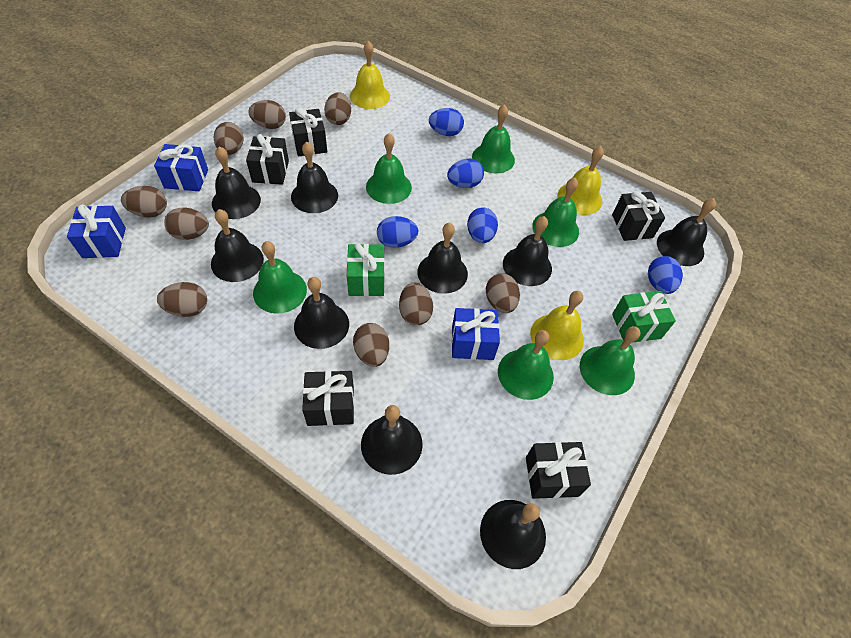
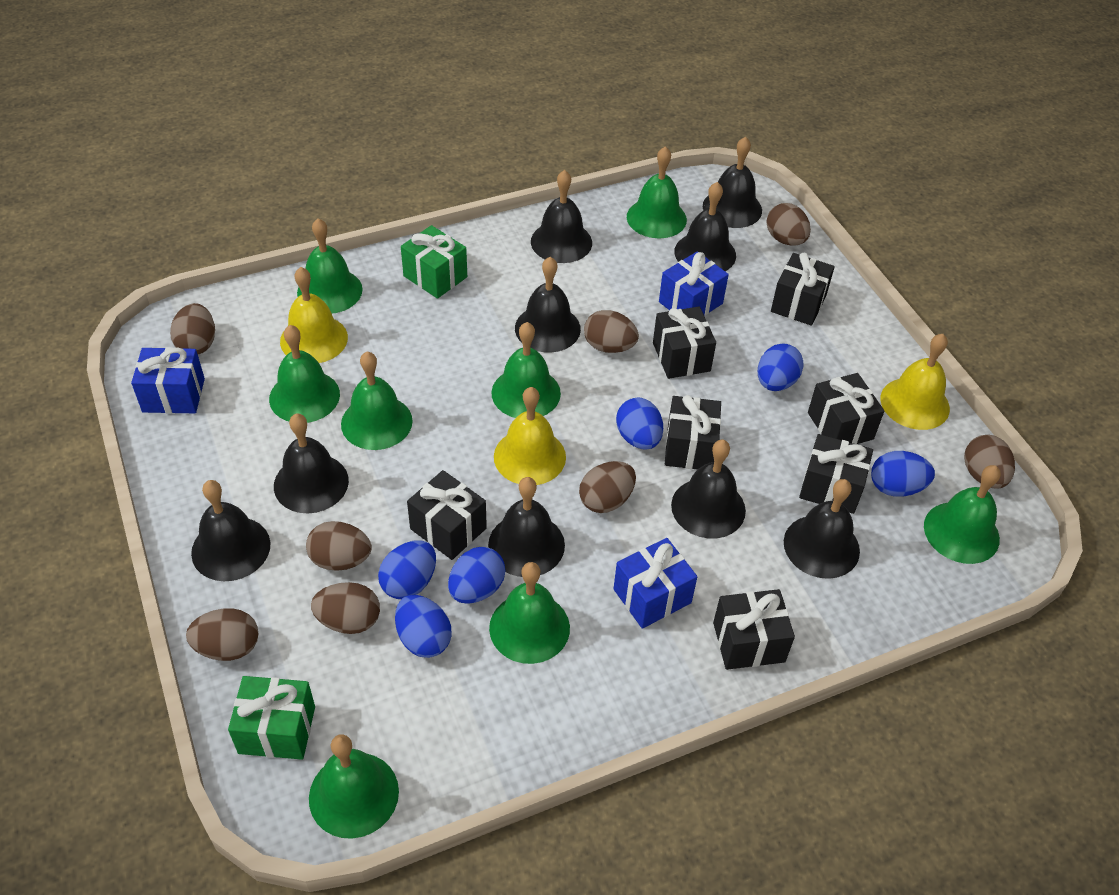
black gift: [246,134,289,185] [289,108,327,157] [302,371,354,426] [526,442,591,499] [612,191,665,241] = 5 -> [407,470,487,560] [653,307,716,379] [665,395,721,470] [713,589,795,670] [771,252,835,326] [799,434,873,514] [808,373,884,444] = 7
blue egg: [377,216,419,248] [429,108,464,136] [447,159,484,188] [467,207,498,243] [648,256,683,294] = 5 -> [378,540,436,599] [395,595,452,658] [448,547,505,604] [616,397,663,449] [758,344,804,391] [871,451,935,497] = 6
brown egg: [121,186,167,218] [157,282,207,317] [164,208,209,240] [214,122,244,155] [249,100,286,129] [324,92,351,125] [353,323,389,367] [399,282,433,325] [486,273,520,313] = 9 -> [170,303,215,354] [186,608,258,661] [306,521,372,571] [311,582,380,634] [579,461,636,513] [584,310,639,353] [766,203,811,245] [964,435,1015,489] = 8
green bell: [253,241,307,314] [366,133,412,204] [472,104,515,173] [498,330,554,400] [532,178,579,247] [580,326,640,395] = 6 -> [269,325,340,423] [297,218,363,314] [309,734,399,839] [341,351,413,450] [489,562,570,664] [491,322,561,418] [627,146,687,238] [924,465,1001,564] = 8

